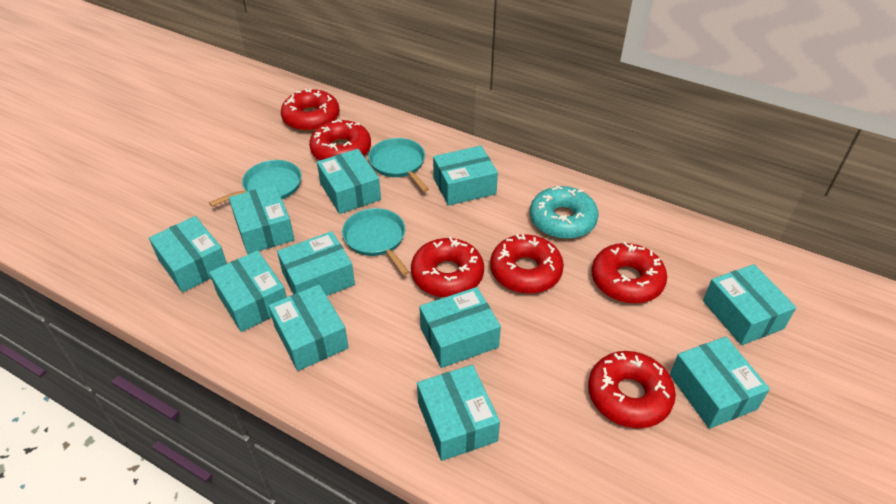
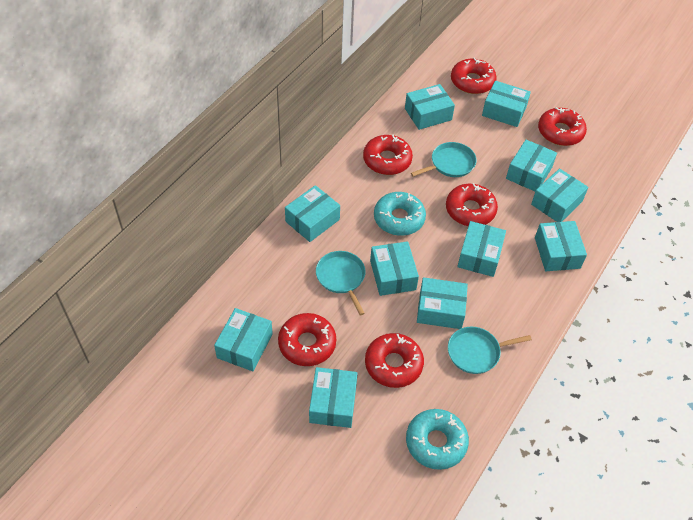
turquoise donut: [530,186,599,239] = 1 -> [374,192,426,236] [406,409,469,470] = 2

